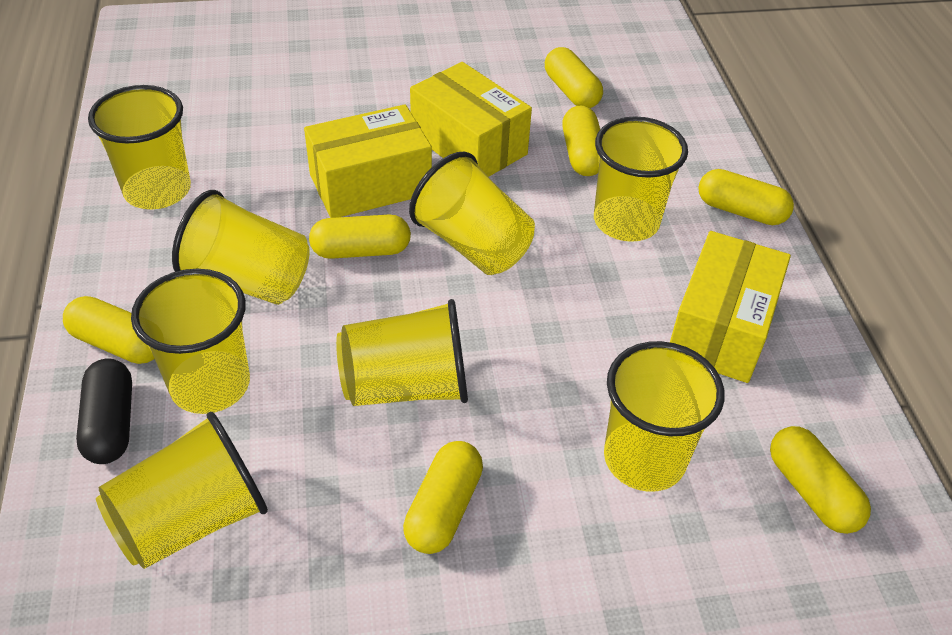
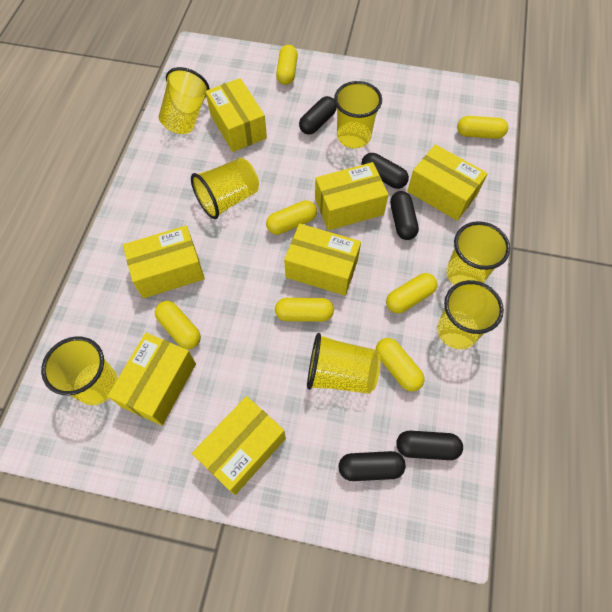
black capsule: [76,358,132,464] = 1 -> [299,96,337,135] [338,451,406,481] [361,153,409,189] [390,191,419,240] [396,431,463,460] = 5
yellow box: [304,104,432,218] [410,62,532,177] [670,231,791,383] = 3 -> [108,333,196,426] [123,226,205,298] [192,396,286,495] [205,78,267,152] [284,224,361,296] [315,162,389,230] [407,144,488,221] = 7
yellow cup: [88,85,191,209] [96,412,268,569] [131,269,250,414] [172,190,310,305] [336,299,468,406] [409,152,535,275] [594,116,688,242] [604,341,725,492] = 8 -> [41,336,118,405] [159,67,210,134] [191,158,259,219] [307,333,381,394] [334,81,382,148] [437,280,504,349] [447,221,510,285] = 7

